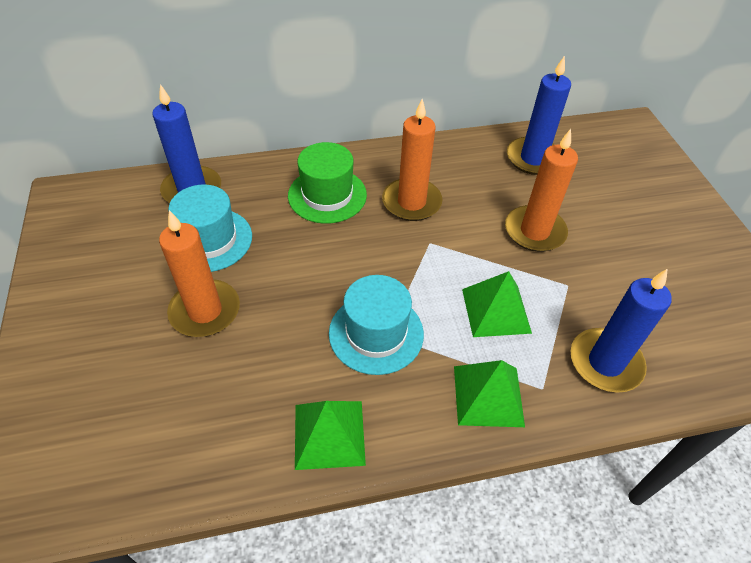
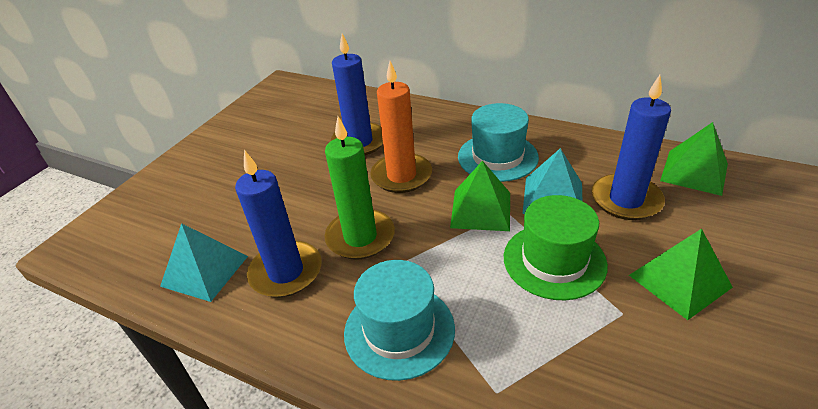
green candle: none = 0 -> [324,116,395,260] = 1
orange candle: [159,210,240,337] [382,99,442,221] [505,129,578,252] = 3 -> [370,61,432,193] = 1
turquoise pyramid: none = 0 -> [160,223,248,302] [522,148,582,214] = 2

